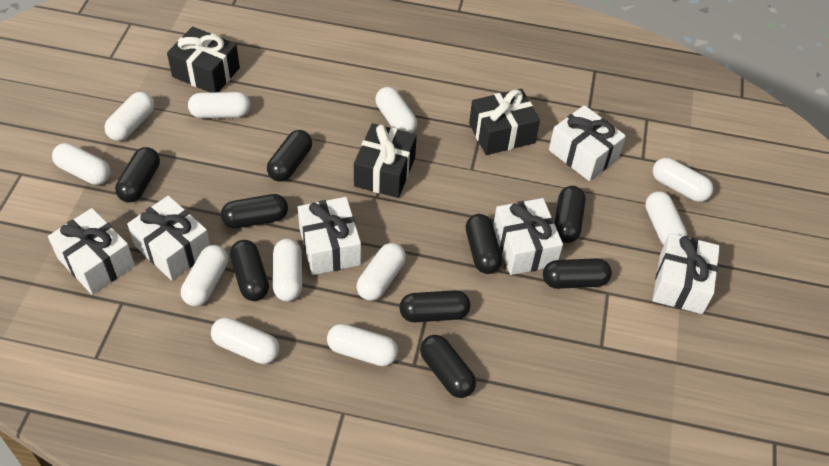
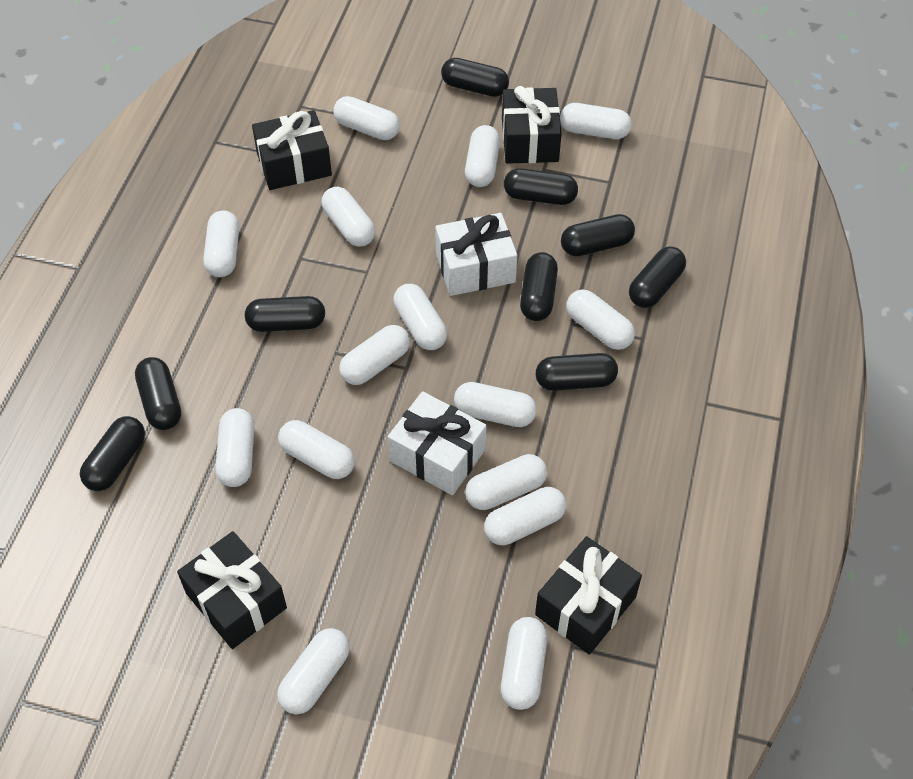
black gift: [167,27,240,93] [354,123,417,198] [469,89,540,155] = 3 -> [177,531,287,649] [252,110,332,190] [502,86,562,164] [535,536,642,655] = 4
white capsule: [52,143,111,185] [104,92,154,141] [181,245,228,307] [188,92,251,118] [211,317,279,364] [273,239,302,301] [327,324,398,366] [356,243,406,301] [375,87,417,133] [645,191,687,245] [653,158,714,202] = 11 -> [204,210,239,277] [216,408,254,487] [277,628,350,714] [278,420,355,479] [322,187,375,247] [333,96,400,140] [339,325,410,385] [393,284,447,350] [454,382,537,427] [465,125,500,187] [465,454,547,510] [484,487,566,545] [501,617,547,710] [560,103,632,139] [566,289,635,350] = 15
white gift: [48,208,135,295] [127,195,210,281] [298,197,361,275] [493,198,563,275] [549,105,626,181] [653,233,720,314] = 6 -> [388,391,487,495] [435,213,517,296] = 2

